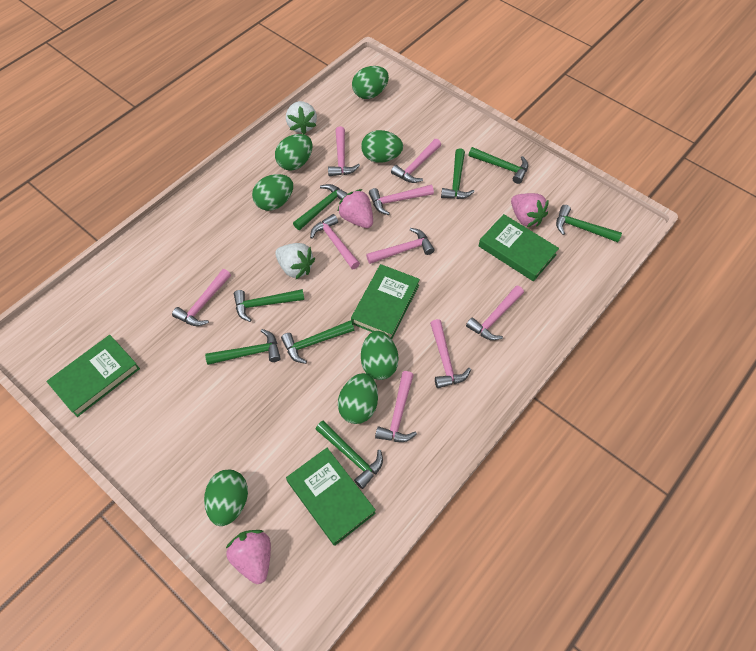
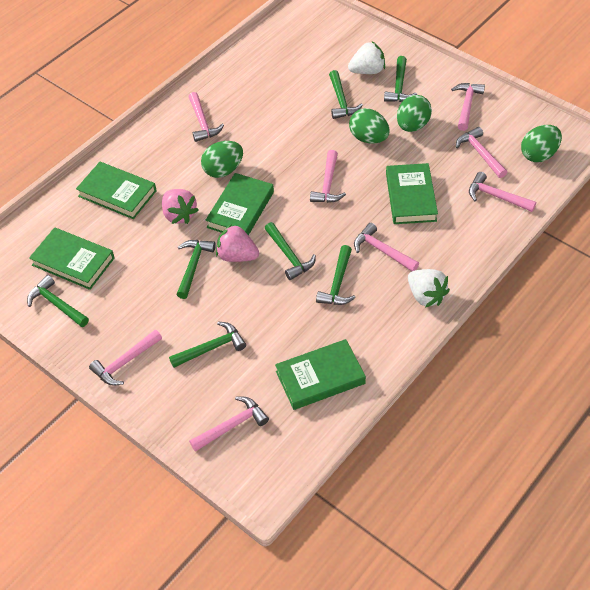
green book: [46,335,140,417] [286,448,376,546] [351,264,420,339] [479,214,559,281] = 4 -> [29,227,115,290] [76,162,156,219] [205,173,274,236] [275,339,366,410] [386,163,438,224] = 5
green egg: [204,470,248,526] [252,174,293,211] [275,134,313,171] [338,373,378,424] [352,66,389,99] [361,130,403,163] [361,331,399,380] = 7 -> [201,141,243,178] [349,108,390,144] [397,95,432,132] [521,125,562,162] = 4
green hammer: [205,329,281,365] [234,289,304,322] [281,320,354,364] [293,184,348,230] [315,421,383,489] [441,148,475,199] [468,147,528,184] [556,205,622,242] = 8 -> [27,275,89,327] [169,322,246,368] [176,240,216,299] [264,222,316,280] [316,245,356,305] [329,70,363,119] [384,56,417,102] = 7
pink hammer: [172,269,231,326] [310,214,360,269] [328,126,360,176] [366,228,435,264] [369,185,434,215] [375,371,417,442] [391,139,441,183] [430,319,471,388] [466,285,524,340] = 9 -> [89,330,162,386] [189,92,224,142] [189,396,269,452] [310,150,346,203] [354,223,419,271] [451,83,485,131] [456,127,507,178] [469,172,536,212] = 8
pink strawberry: [225,530,271,584] [337,189,373,228] [511,193,549,227] = 3 -> [162,189,199,224] [216,224,259,262] = 2

